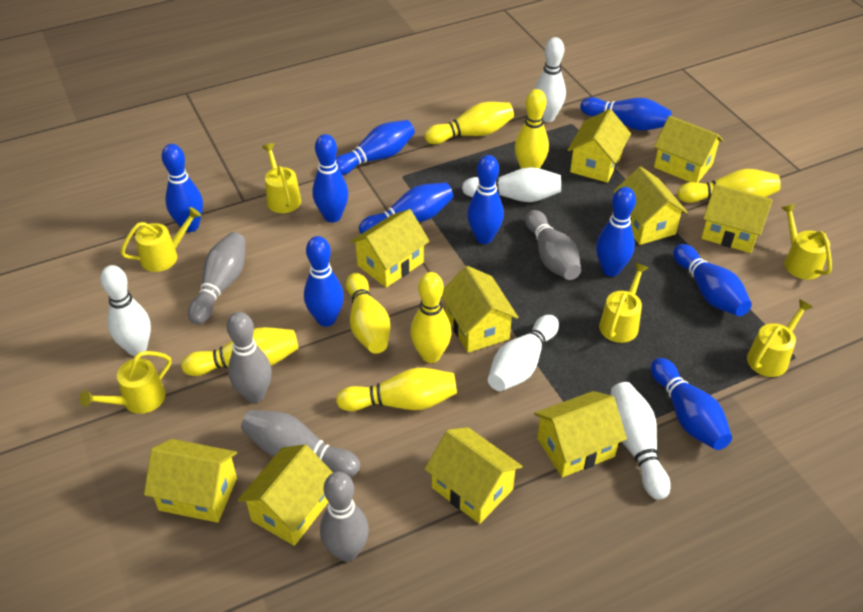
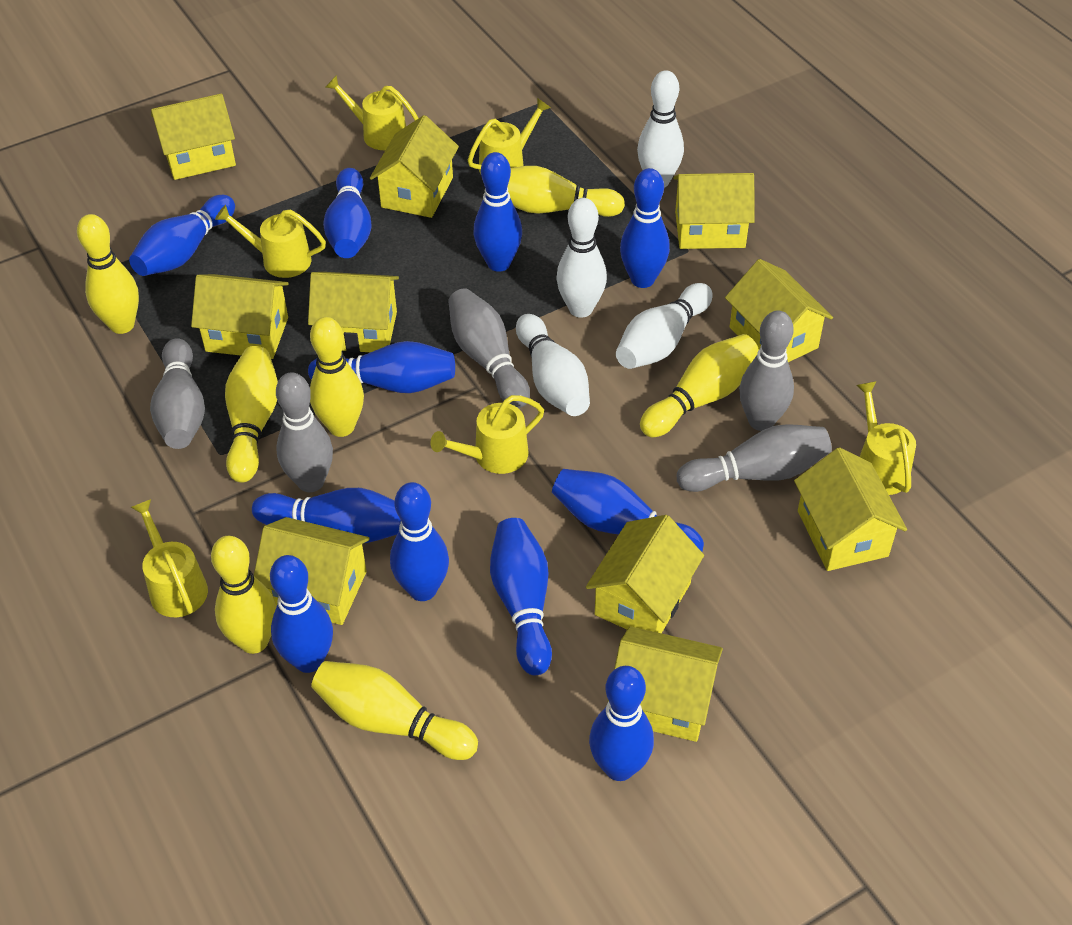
blue bowling pin: [162,144,203,232] [304,236,344,327] [312,134,348,223] [335,120,415,175] [359,182,453,234] [467,155,504,244] [580,97,671,130] [596,187,636,277] [651,358,732,450] [673,244,752,316] = 10 -> [129,195,235,276] [252,488,401,543] [270,555,333,673] [308,341,455,393] [323,168,372,258] [390,482,449,601] [473,152,522,272] [490,518,552,675] [552,469,704,552] [589,666,654,781] [620,168,670,288] = 11
white bowling pin: [100,265,151,356] [462,167,561,202] [488,315,559,391] [535,37,566,122] [611,382,671,500] = 5 -> [516,314,590,416] [556,198,607,318] [616,283,713,369] [637,70,684,188] = 4

